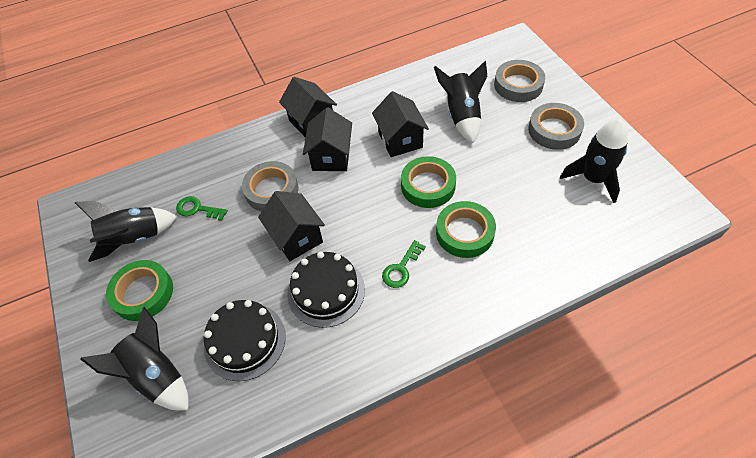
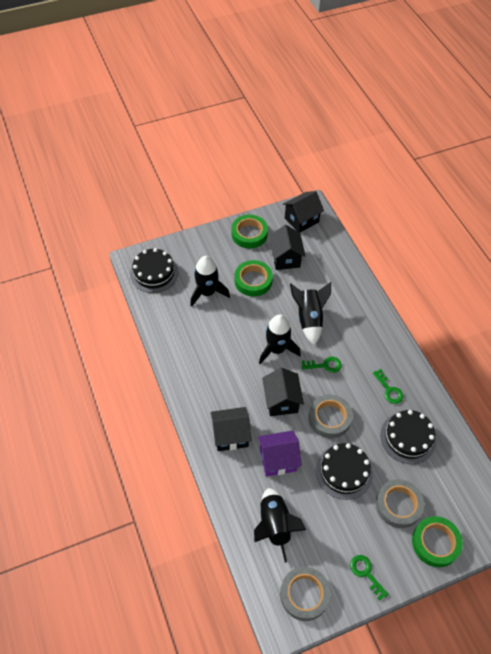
black cake: [204,300,286,381] [287,252,365,328] = 2 -> [130,248,178,293] [316,443,373,500] [380,410,436,464] = 3
green key: [176,196,228,221] [382,240,426,288] = 2 -> [302,357,342,373] [350,555,388,601] [373,369,403,404] = 3
purple house: none = 0 -> [258,431,302,477] = 1

